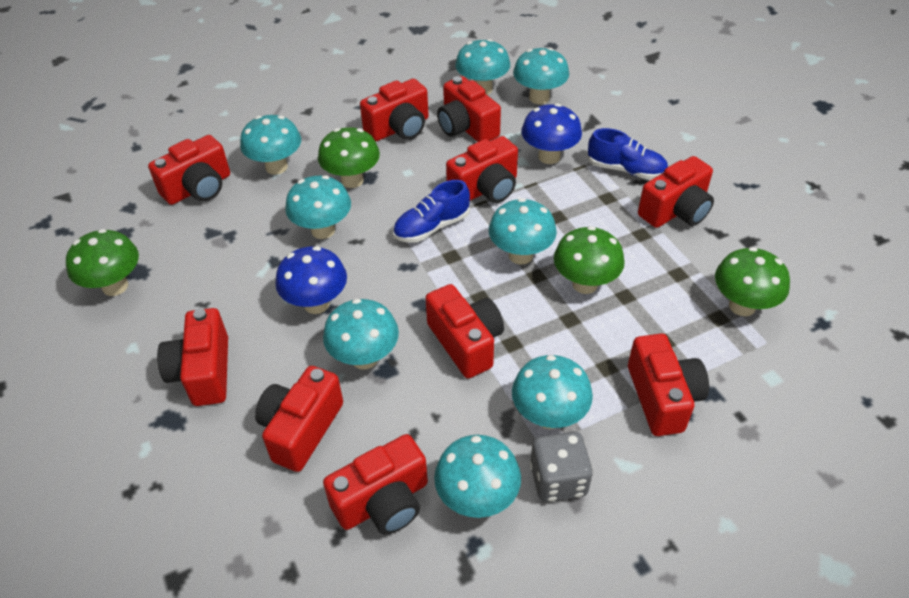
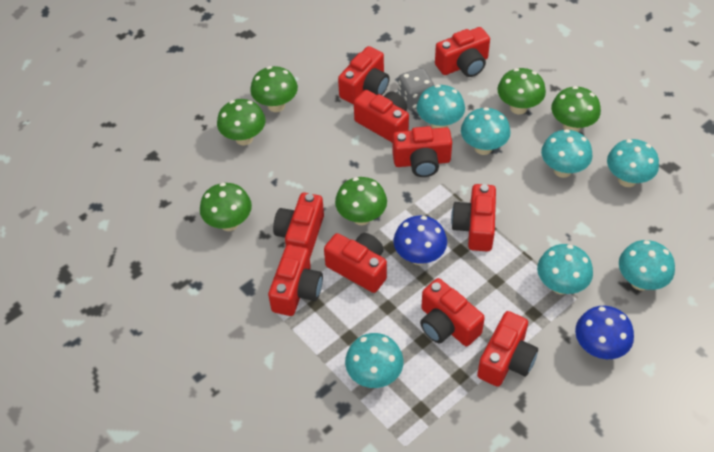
blue shoe: [393,180,470,243] [587,128,668,180] = 2 -> none = 0
green mushroom: [66,229,139,296] [318,127,380,188] [554,226,625,294] [715,247,790,316] = 4 -> [200,183,252,231] [217,99,266,146] [250,66,298,112] [335,177,387,225] [497,68,546,114] [551,86,601,132] = 6
turquoise mushroom: [240,115,301,175] [285,175,351,239] [323,299,399,370] [434,435,521,518] [455,39,510,95] [489,198,557,265] [512,355,593,429] [513,48,569,104] = 8 -> [345,333,403,388] [417,85,465,129] [461,107,511,155] [537,244,593,295] [541,129,593,178] [607,139,659,187] [619,240,675,291] = 7

